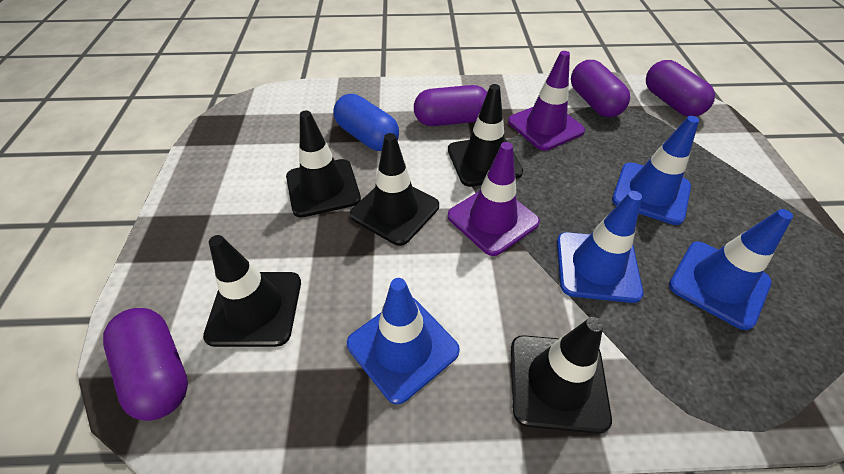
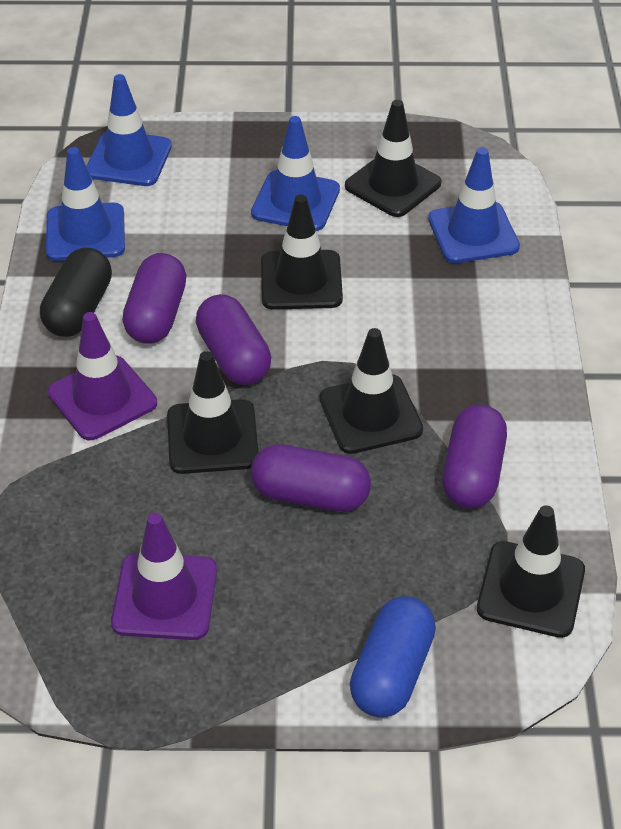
black capsule: none = 0 -> [40,247,112,337] = 1

